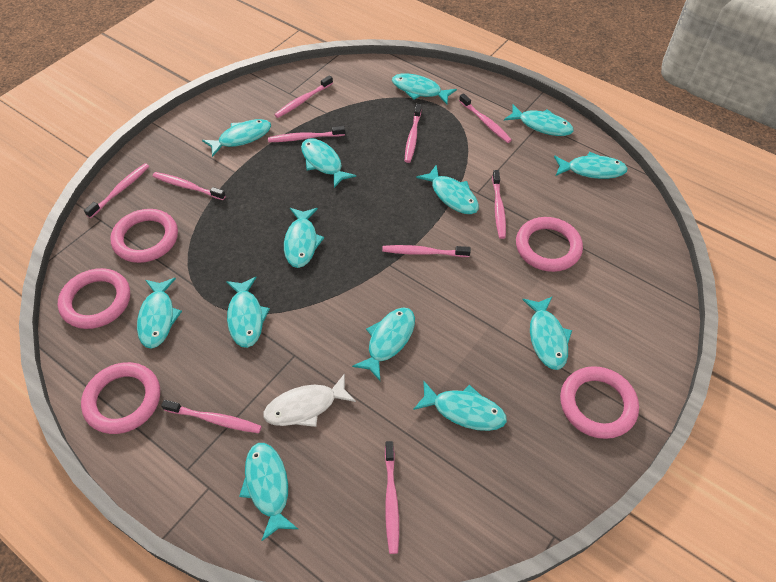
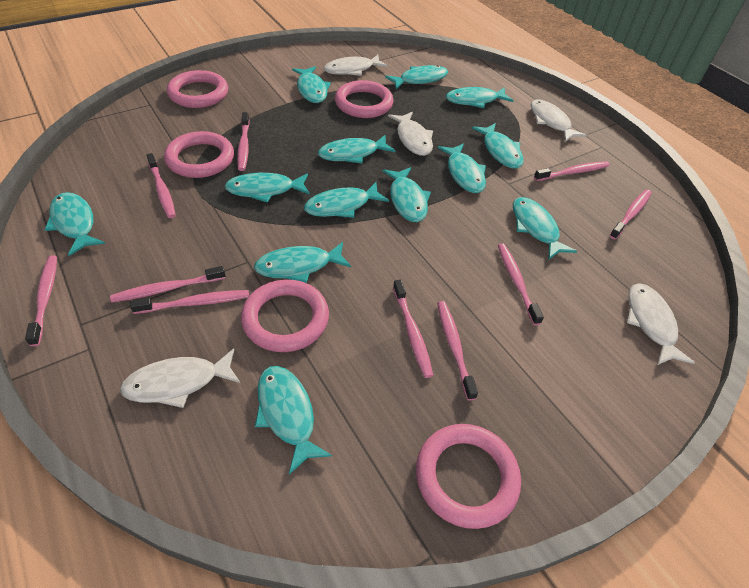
white fish: [263,373,356,427] = 1 -> [120,348,240,408] [324,55,388,76] [388,112,433,156] [530,99,587,142] [627,283,695,365] = 5

